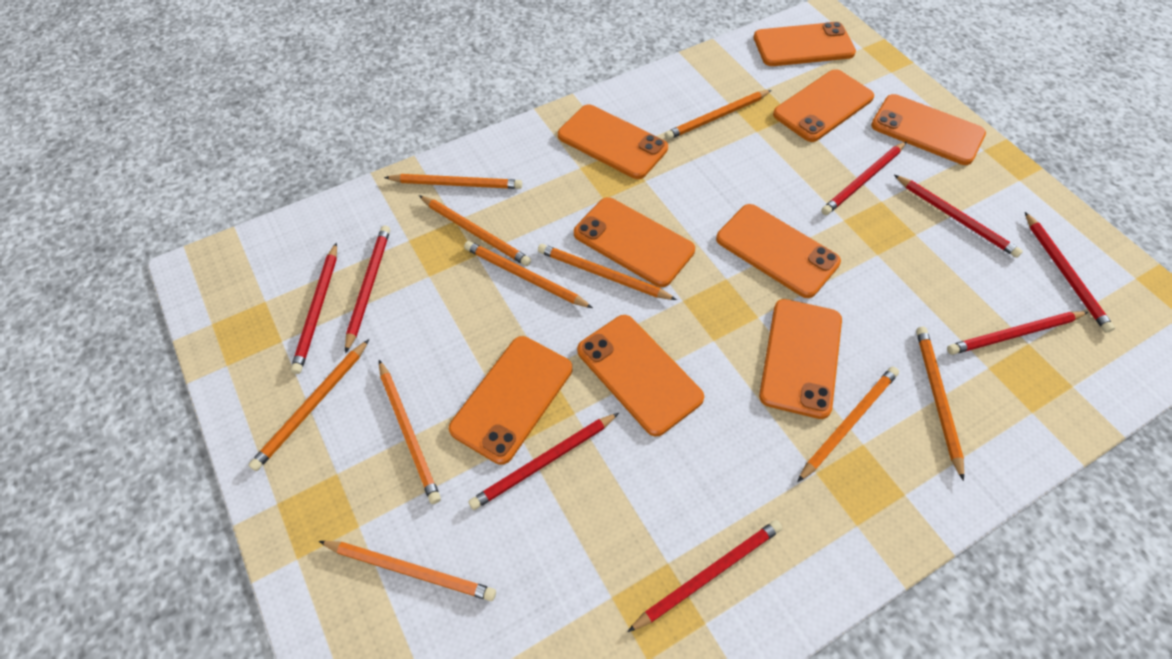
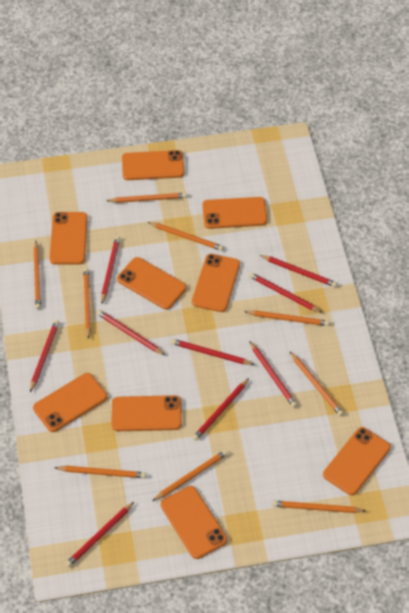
orange pencil: [249,339,369,471] [319,541,496,601] [379,360,441,504] [384,174,522,189] [419,195,531,266] [464,241,593,308] [538,244,677,300] [665,90,772,140] [797,367,899,482] [916,326,964,481] = 10 -> [34,241,41,309] [54,466,146,478] [83,268,91,339] [107,193,187,203] [148,222,223,251] [152,450,228,501] [245,310,329,326] [272,501,366,513] [290,352,344,416] = 9
red pencil: [291,242,337,374] [345,226,390,354] [468,413,619,510] [627,520,782,632] [821,141,907,215] [894,175,1023,258] [947,311,1088,355] [1025,212,1115,333] = 8 -> [30,320,59,392] [65,502,134,567] [97,310,165,355] [101,236,120,303] [171,339,255,365] [192,378,249,441] [249,273,322,313] [249,341,297,408] [260,255,337,287] = 9

